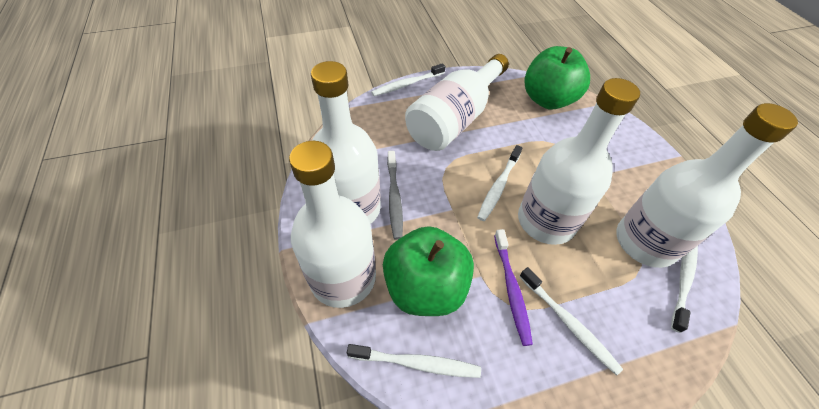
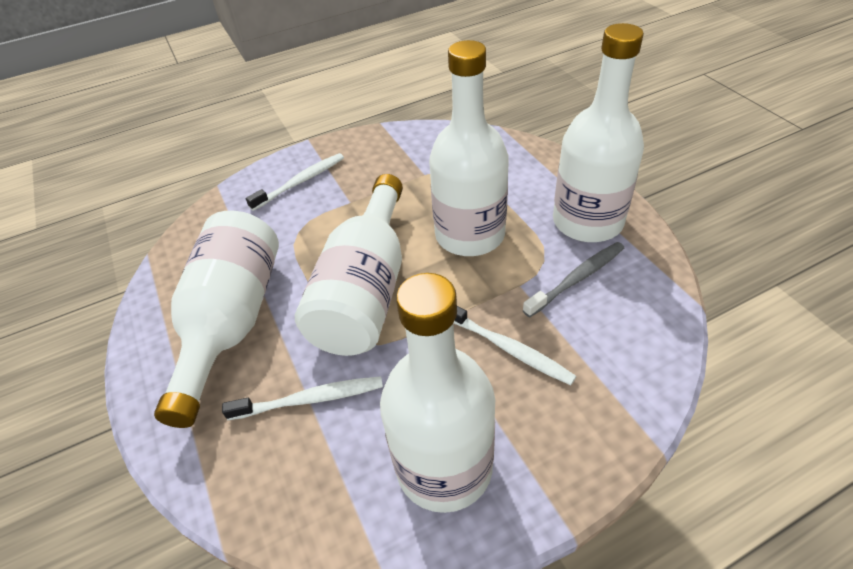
green apple: [383,226,474,316] [524,46,590,109] = 2 -> none = 0
purple toothbrush: [494,229,533,346] = 1 -> none = 0
white toothbrush: [347,344,481,378] [371,63,445,96] [477,145,522,221] [519,267,623,376] [671,246,698,333] = 5 -> [222,376,383,420] [246,153,344,211] [454,306,576,385] = 3

